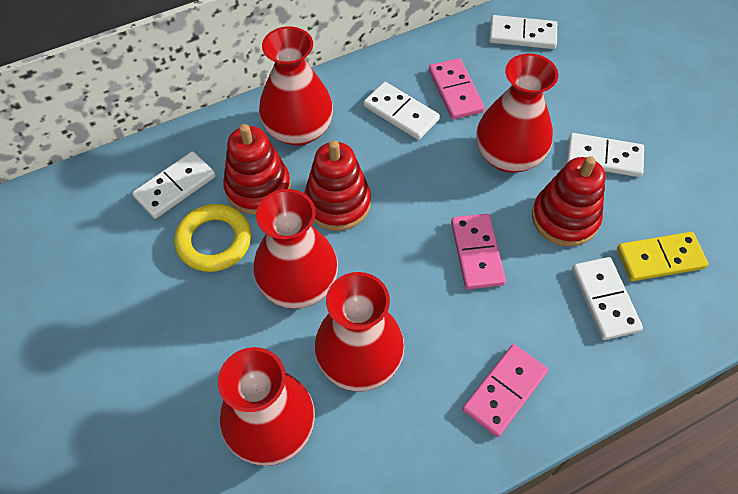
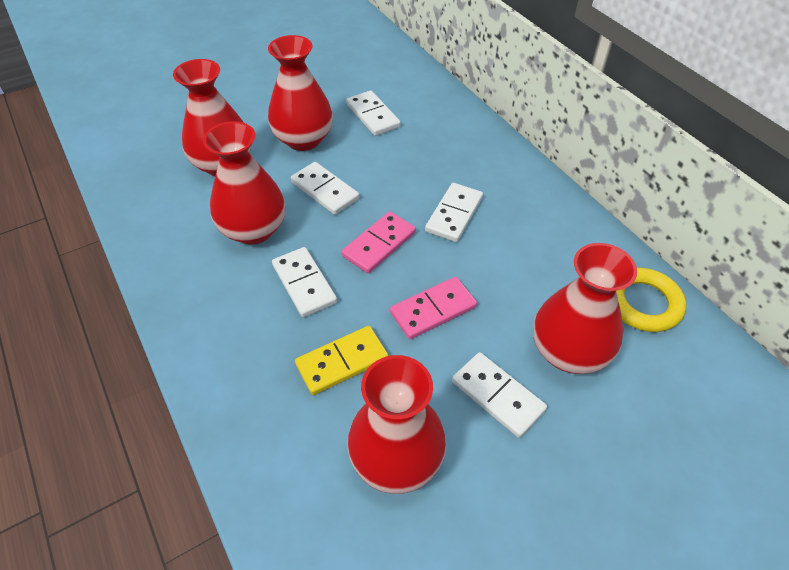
pink domino: [429,58,485,120] [451,214,506,289] [463,344,548,437] = 3 -> [342,212,416,273] [390,277,477,339] = 2
red stacking toy: [223,124,291,215] [304,140,371,231] [532,156,605,247] = 3 -> none = 0

